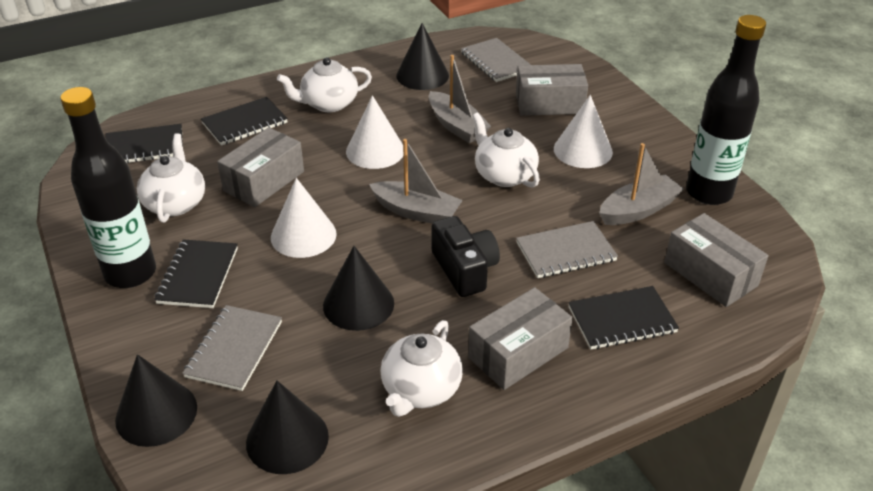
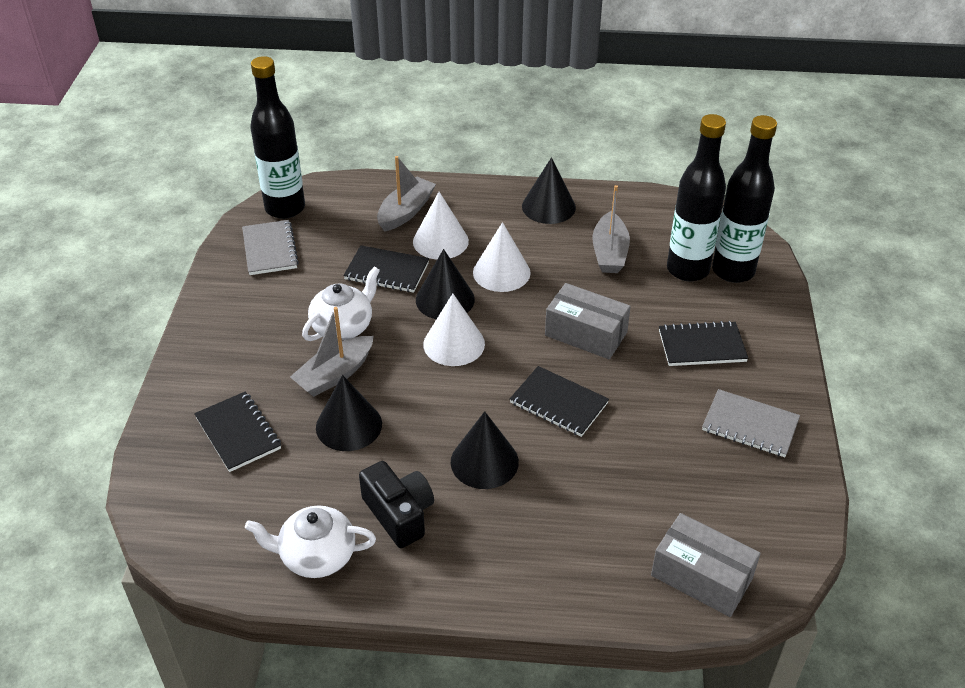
black bottle: [60,87,156,288] [686,15,766,205] = 2 -> [250,56,305,219] [667,114,726,281] [712,115,777,283] = 3
grey box: [217,127,304,207] [468,287,573,390] [516,64,588,116] [664,213,768,307] = 4 -> [545,283,631,359] [651,513,761,617] = 2
grey notebook: [182,305,282,391] [461,38,531,82] [516,221,618,278] = 3 -> [242,220,299,275] [702,389,800,457] = 2
white teapot: [137,133,205,223] [277,57,372,112] [380,320,463,417] [472,112,540,188] = 4 -> [245,505,376,578] [302,266,380,341] = 2

